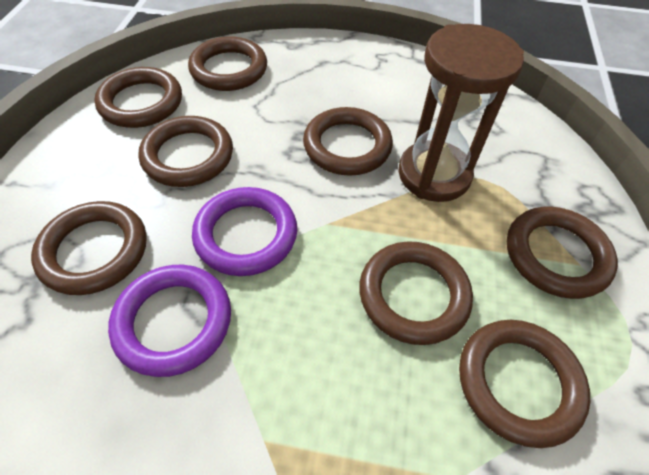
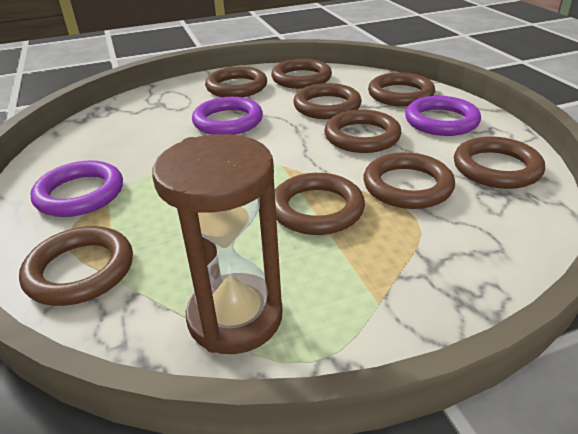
brown ring: [31,201,147,295] [94,67,182,128] [138,116,233,187] [188,37,267,91] [303,107,393,176] [359,241,473,345] [459,320,590,448] [507,207,618,299] = 8 -> [19,226,133,306] [205,67,267,97] [271,59,332,89] [275,173,365,235] [293,83,362,119] [324,110,402,153] [363,152,455,209] [368,72,435,107] [454,136,545,189] = 9
purple ring: [108,265,231,377] [192,187,297,276] = 2 -> [30,160,123,217] [192,97,263,135] [405,96,481,136] = 3

